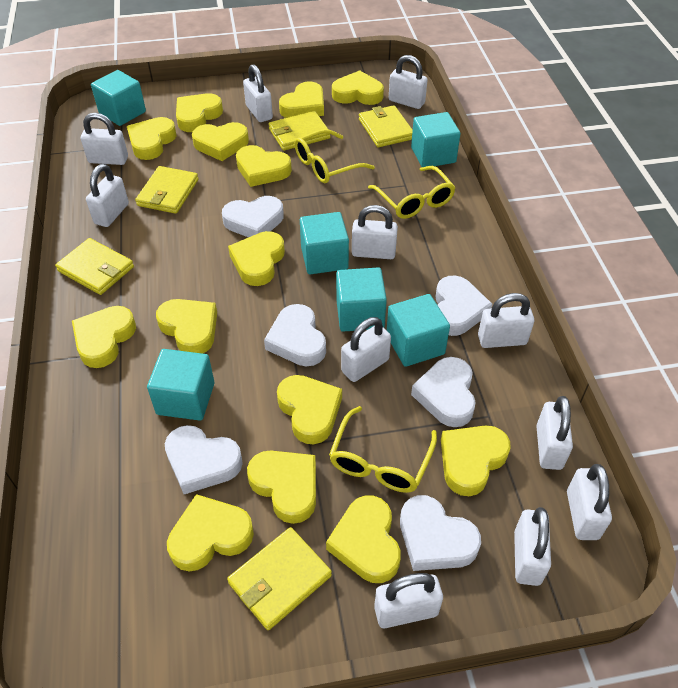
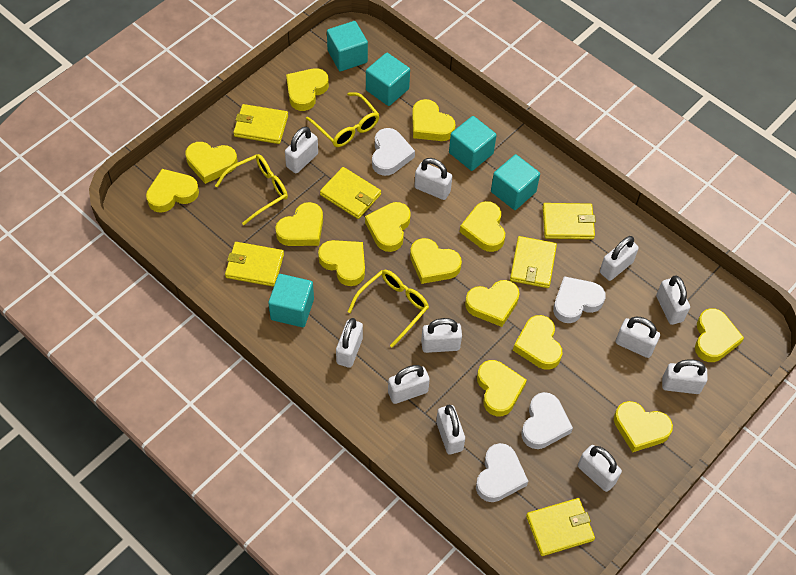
turquoise cube: [91,70,146,126] [147,349,215,421] [300,212,349,274] [336,267,387,332] [387,294,450,367] [411,112,461,167] = 6 -> [268,274,314,327] [327,21,368,71] [366,53,410,106] [449,116,496,171] [491,154,540,210] = 5
white heart: [165,425,243,494] [222,196,284,237] [264,304,326,366] [400,495,481,571] [411,357,476,427] [436,276,492,336] = 6 -> [372,128,415,176] [476,443,528,502] [521,392,573,449] [553,276,605,323] = 4
yellow wallet: [55,238,134,295] [135,166,199,214] [227,527,332,630] [269,111,330,151] [359,105,413,147] = 5 -> [225,242,284,287] [233,104,288,144] [320,167,381,219] [510,236,557,288] [526,498,595,556] [543,203,596,239] = 6

